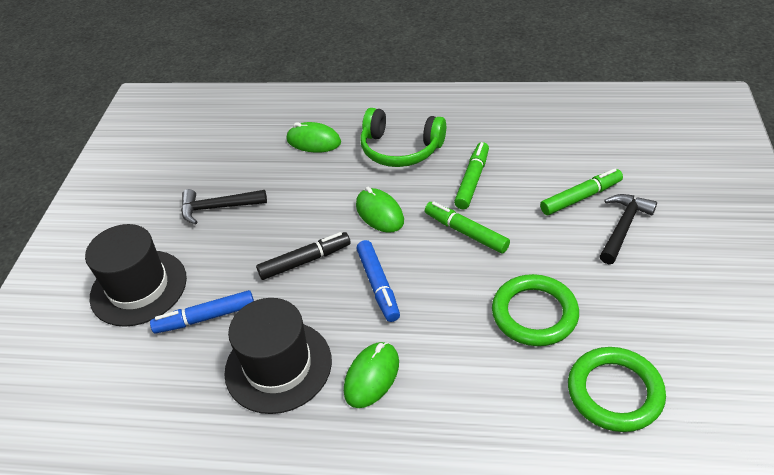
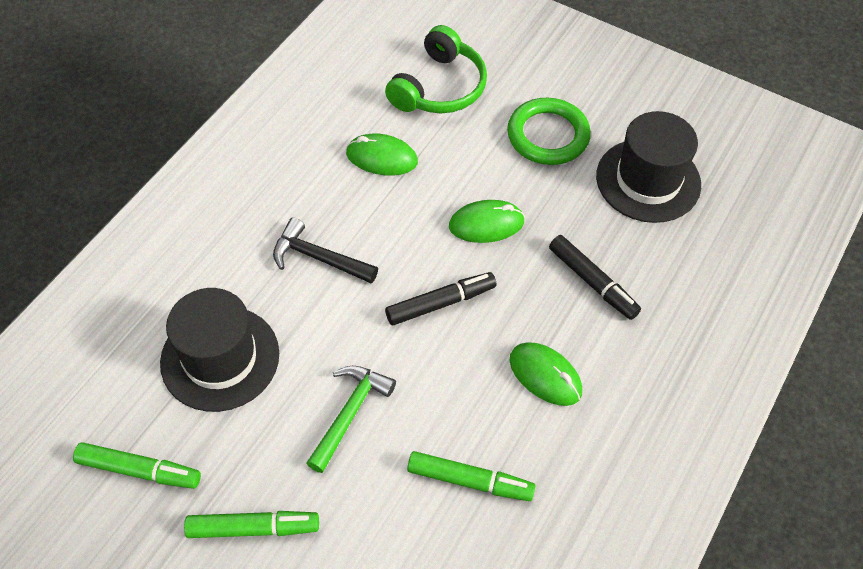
black hammer: [181,189,267,225] [600,194,657,264] = 2 -> [273,217,378,284] = 1
black marker: [256,232,351,280] = 1 -> [385,272,496,325] [549,235,641,320] = 2
blue marker: [150,290,254,334] [356,240,400,322] = 2 -> none = 0
green hammer: none = 0 -> [306,366,396,473] = 1
green ring: [492,274,579,346] [568,347,666,432] = 2 -> [507,98,591,165] = 1

